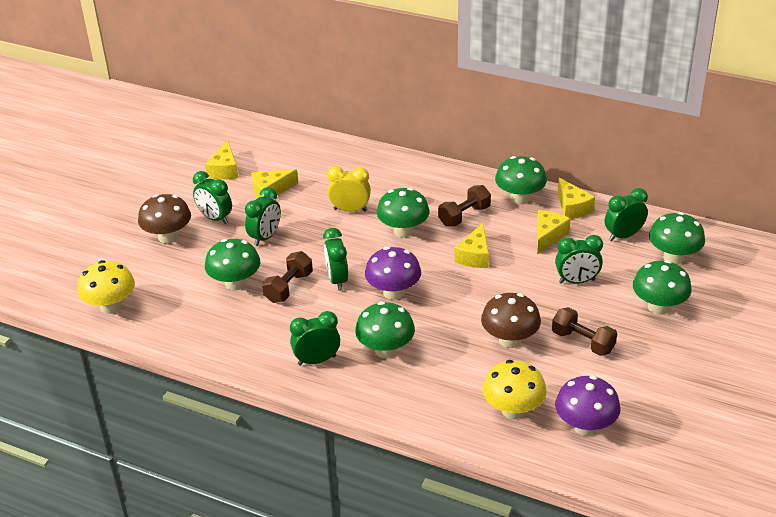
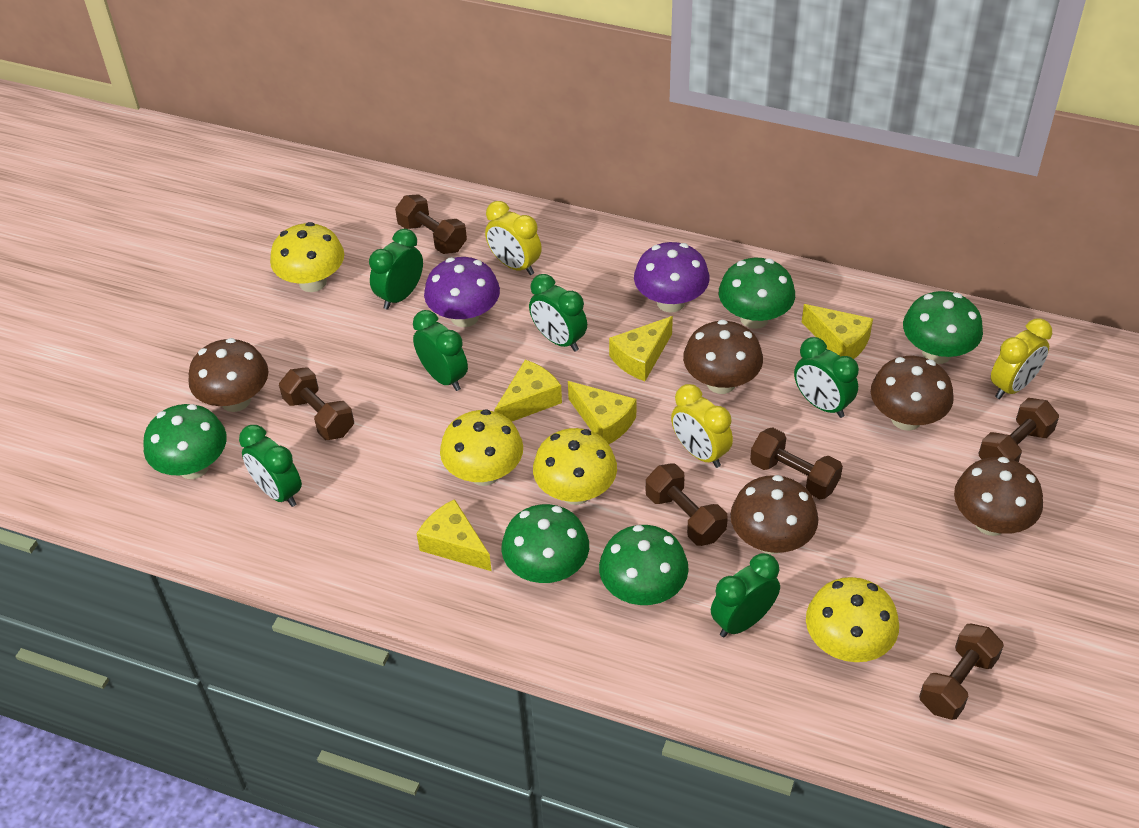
brown dumbbell: [262,251,313,303] [438,185,491,227] [552,307,617,356] = 3 -> [279,367,354,440] [395,194,467,254] [646,463,728,546] [750,427,843,499] [919,624,1004,720] [979,398,1059,462] = 6
brown mushroom: [138,194,191,243] [481,293,541,348] = 2 -> [188,338,268,412] [683,320,763,394] [731,475,818,554] [871,356,954,431] [954,457,1043,536] = 5
green mushroom: [205,239,260,291] [355,302,415,358] [377,188,430,237] [495,156,547,205] [633,260,692,315] [649,212,705,264] = 6 -> [143,404,227,479] [501,504,589,584] [599,525,689,605] [719,258,795,329] [903,291,983,364] = 5
yellow clock: [328,166,371,212] = 1 -> [485,201,542,275] [671,384,733,468] [991,318,1052,399] = 3
yellow mushroom: [78,260,135,314] [483,360,547,419] = 2 -> [270,222,344,292] [440,409,523,486] [533,428,617,505] [806,577,899,662] = 4

